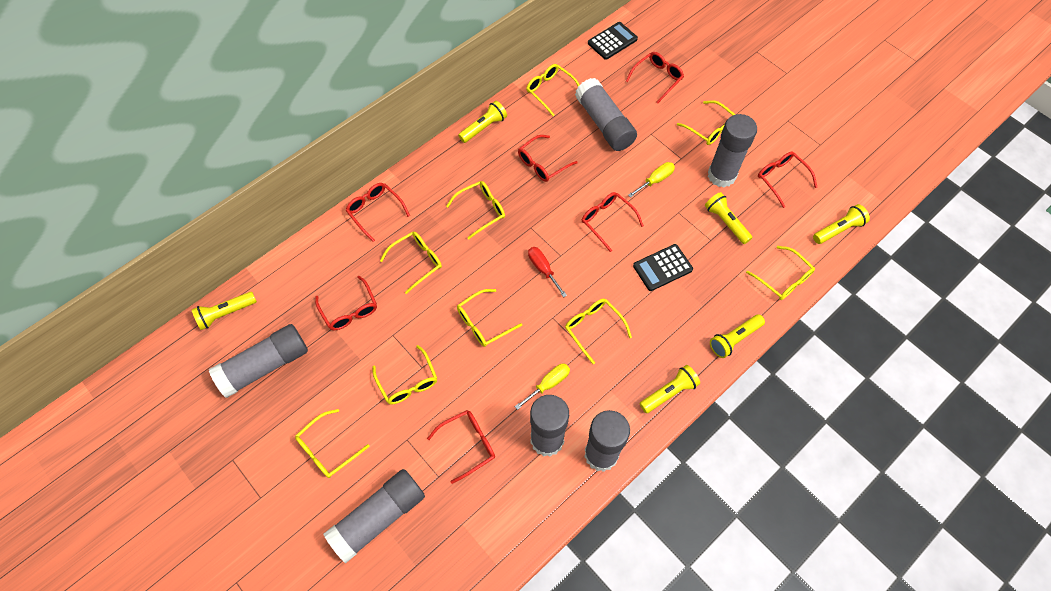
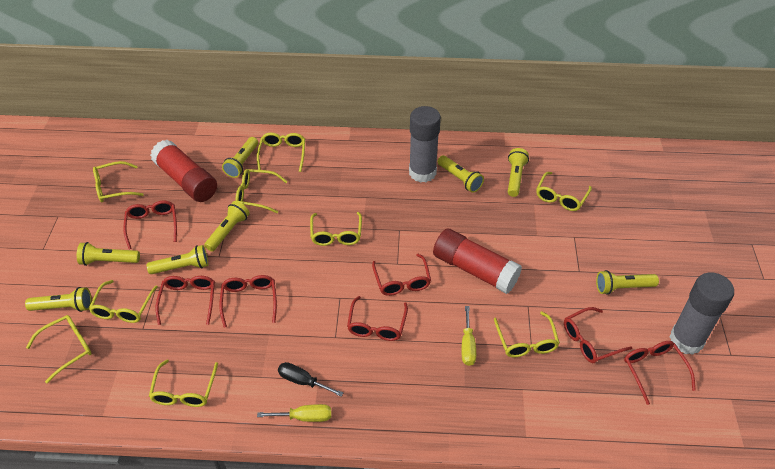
black calculator: [588,22,638,60] [633,244,693,291] = 2 -> none = 0
black screwdriver: none = 0 -> [278,362,343,397] = 1
grey glue stick: [209,324,308,398] [323,469,425,563] [530,395,569,457] [575,78,637,151] [584,410,630,472] [708,114,757,187] = 6 -> [409,106,441,183] [669,272,734,355] = 2
red glue stick: none = 0 -> [150,140,217,202] [433,229,522,294] = 2
red screwdriver: [528,247,567,298] = 1 -> none = 0
yellow flashlight: [192,292,257,330] [458,101,507,143] [640,365,700,413] [705,192,753,244] [710,314,765,358] [813,204,870,244] = 6 -> [25,287,92,312] [77,242,140,266] [147,245,208,274] [204,201,250,252] [222,137,258,178] [438,155,484,193] [508,148,529,197] [596,270,659,295] = 8

